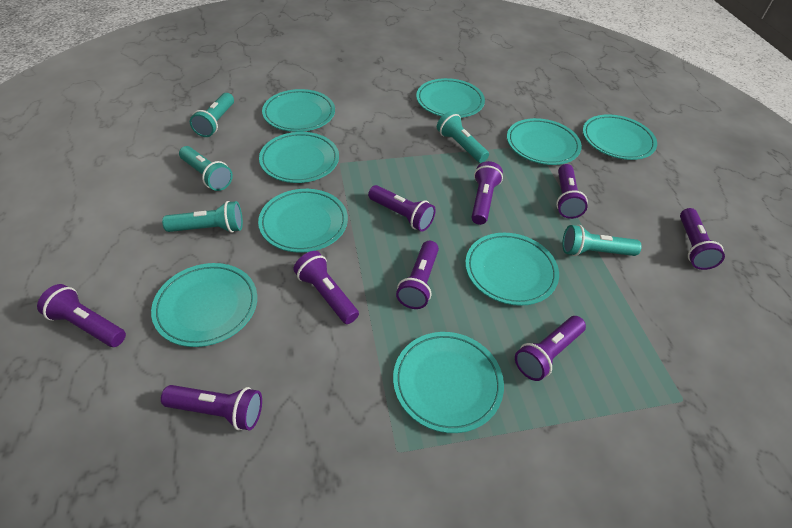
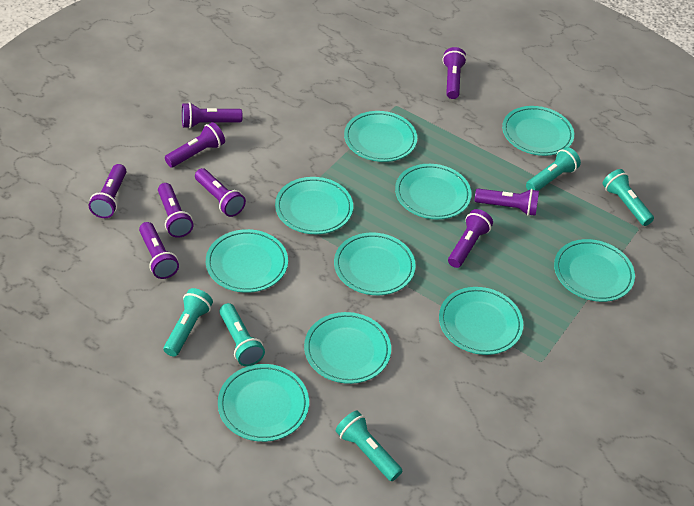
turquoise plate: [151,263,257,347] [258,189,348,253] [259,132,339,183] [262,89,335,132] [393,332,504,433] [416,78,485,118] [465,233,559,306] [507,118,582,165] [583,114,657,160] = 9 -> [206,229,288,293] [218,364,309,442] [275,177,353,234] [304,312,391,384] [334,232,416,295] [344,111,417,162] [395,164,472,219] [439,287,523,355] [502,106,574,156] [554,239,635,302] = 10

